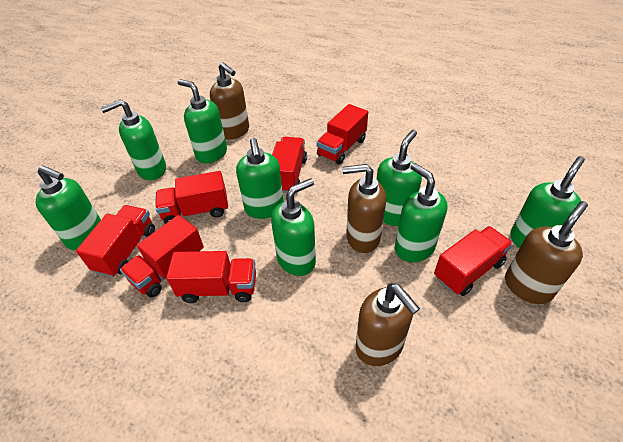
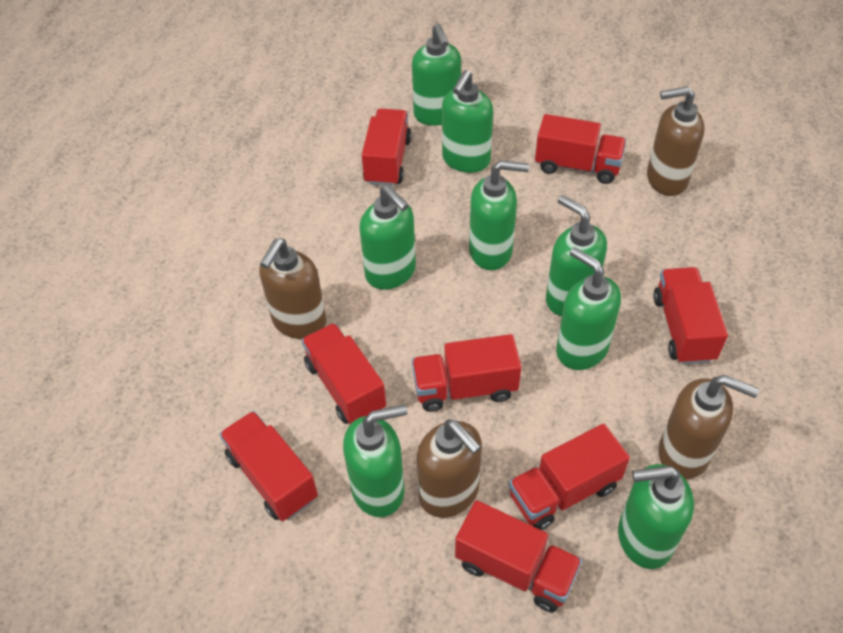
red truck: [76,205,155,277] [120,215,204,298] [155,171,228,224] [166,251,256,303] [272,137,307,193] [316,104,368,164] [434,226,513,296] = 7 -> [219,411,318,521] [301,323,386,424] [362,108,412,186] [412,334,522,412] [455,500,582,612] [509,424,630,530] [535,114,626,184] [653,267,728,364] = 8

